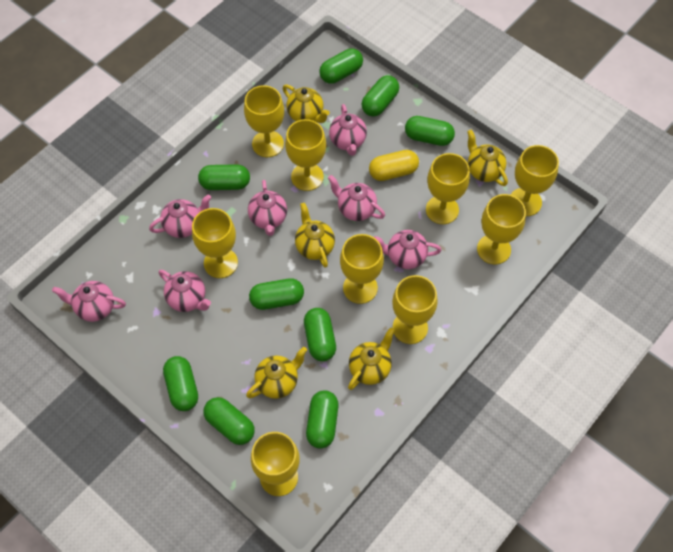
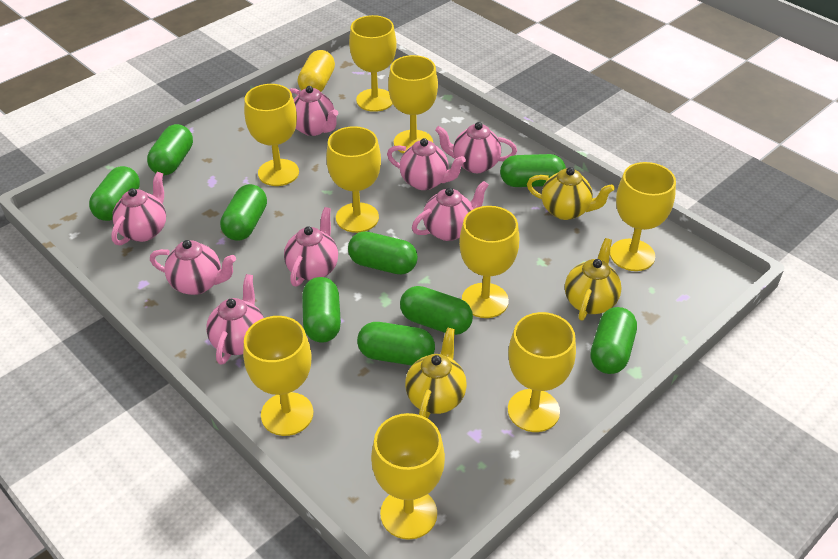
pink teapot: [52,281,126,322] [149,194,211,238] [159,270,211,312] [248,180,287,236] [328,175,385,221] [329,104,367,156] [374,230,442,269] = 7 -> [111,172,166,246] [150,240,236,295] [206,274,264,364] [284,207,338,287] [289,86,338,136] [387,138,466,190] [412,181,489,241] [435,122,517,173] = 8
yellow teapot: [246,347,307,399] [283,84,330,123] [295,203,335,268] [348,327,395,390] [467,130,508,186] = 5 -> [405,328,467,418] [527,167,615,220] [565,238,622,321] = 3

